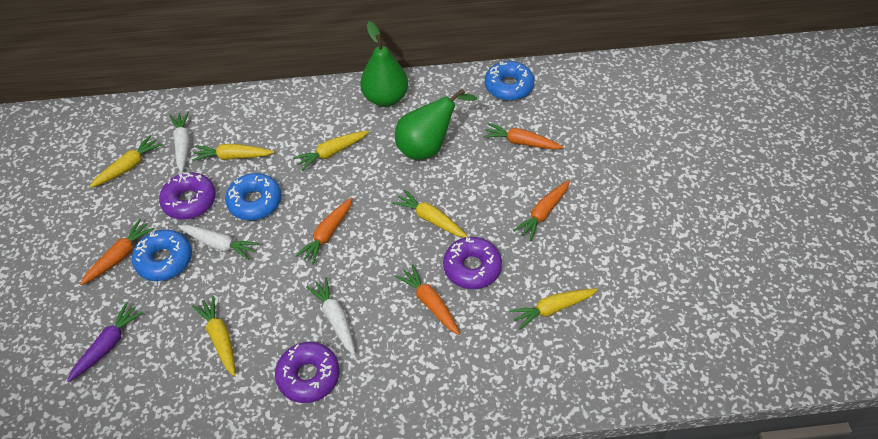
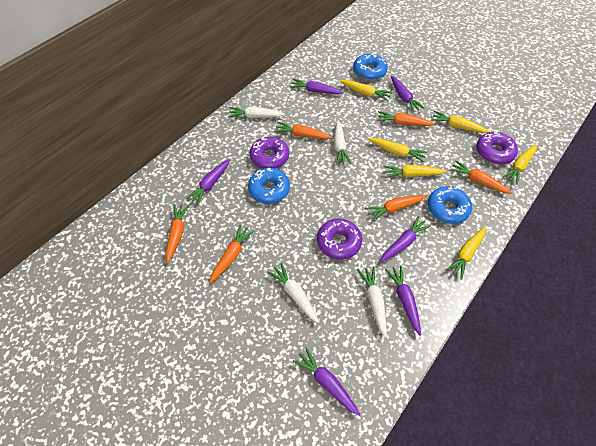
green pear: [360,21,408,107] [395,89,477,160] = 2 -> none = 0
orange carrot: [80,219,155,285] [295,197,353,265] [395,264,460,335] [483,123,563,150] [513,180,570,241] = 5 -> [166,204,190,263] [209,225,254,283] [274,122,332,139] [365,195,427,221] [377,111,435,126] [450,160,513,194] = 6
purple carrot: [67,302,144,382] = 1 -> [185,159,230,205] [290,79,344,94] [293,347,361,416] [380,216,431,262] [385,265,421,336] [391,76,425,113] = 6
white carrot: [169,111,190,173] [178,225,259,260] [306,277,355,355] = 3 -> [228,107,285,118] [267,262,319,323] [334,120,351,165] [358,267,387,338] = 4

